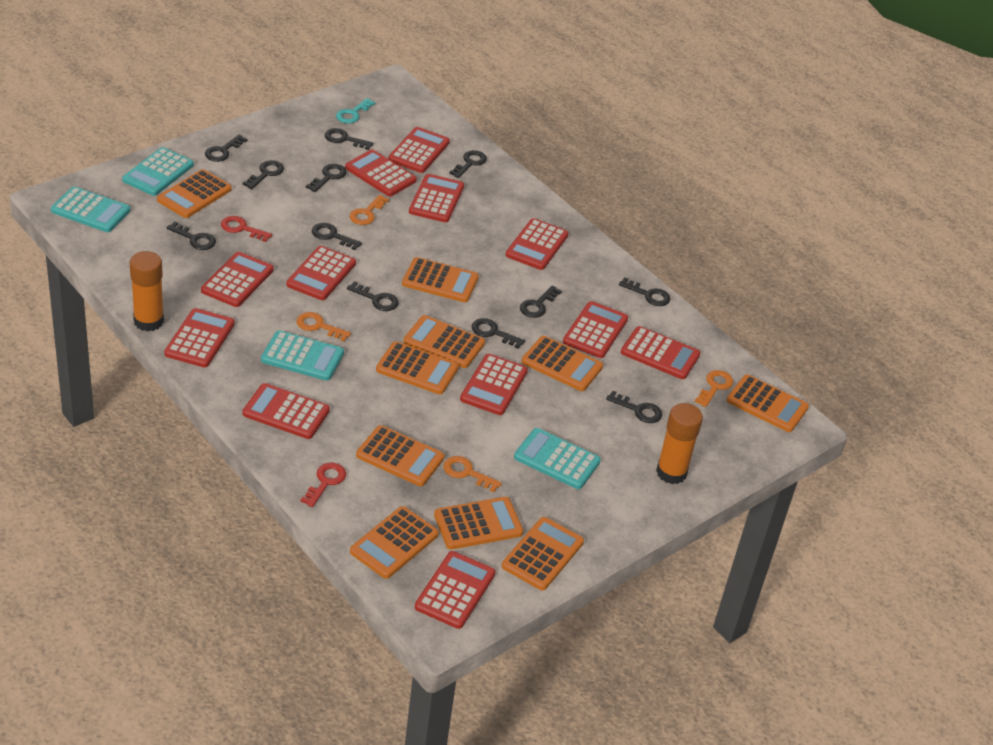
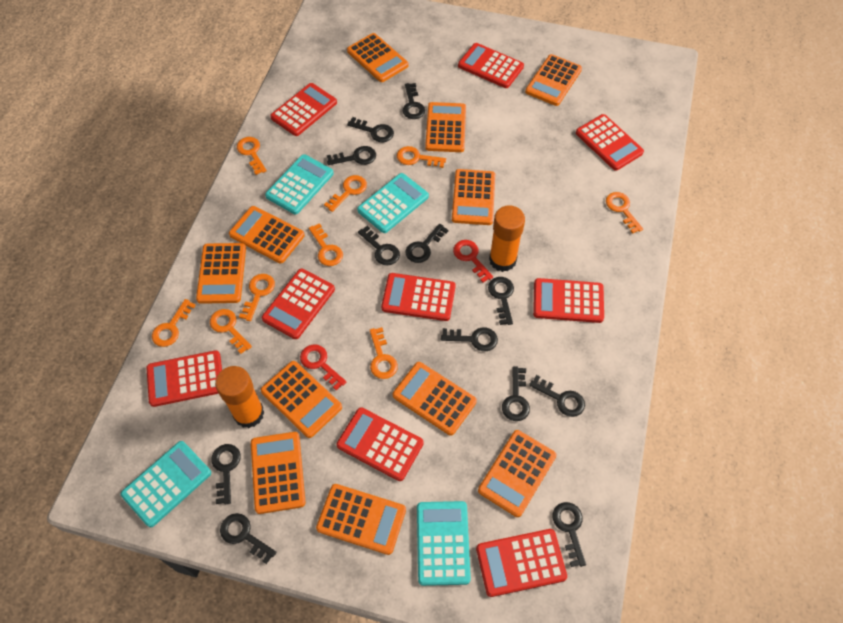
orange calculator: [157,169,232,218] [350,506,439,579] [356,425,444,486] [376,341,459,394] [402,257,479,302] [403,315,485,368] [434,497,523,550] [502,517,584,590] [522,336,603,391] [727,375,809,432] = 10 -> [196,243,246,304] [229,206,305,263] [251,432,306,514] [261,361,342,438] [316,484,406,555] [347,33,408,82] [393,362,477,436] [425,102,466,152] [452,169,495,225] [478,430,557,517] [525,54,582,106] = 11
orange key: [297,312,351,341] [349,195,389,225] [444,456,502,492] [695,370,733,407] = 4 -> [152,299,196,347] [210,309,252,354] [237,137,267,175] [239,274,275,321] [309,223,343,266] [324,175,367,212] [370,327,398,379] [397,146,446,168] [606,192,643,234] = 9
red calculator: [165,308,235,368] [201,252,274,307] [243,383,330,439] [286,246,356,300] [345,149,417,197] [388,127,450,173] [409,174,464,222] [415,551,495,629] [460,354,528,415] [506,218,568,270] [563,301,628,358] [621,326,701,379] = 12 -> [147,350,222,407] [262,269,335,339] [270,83,337,136] [337,407,424,481] [381,273,456,321] [458,43,524,88] [476,529,567,597] [533,278,604,323] [576,114,644,171] = 9
turquoise key: [336,98,375,123] = 1 -> none = 0

